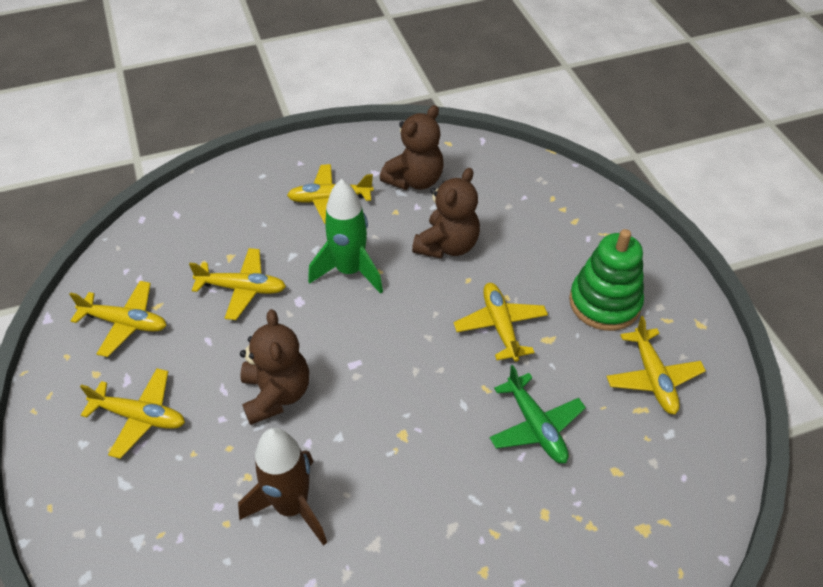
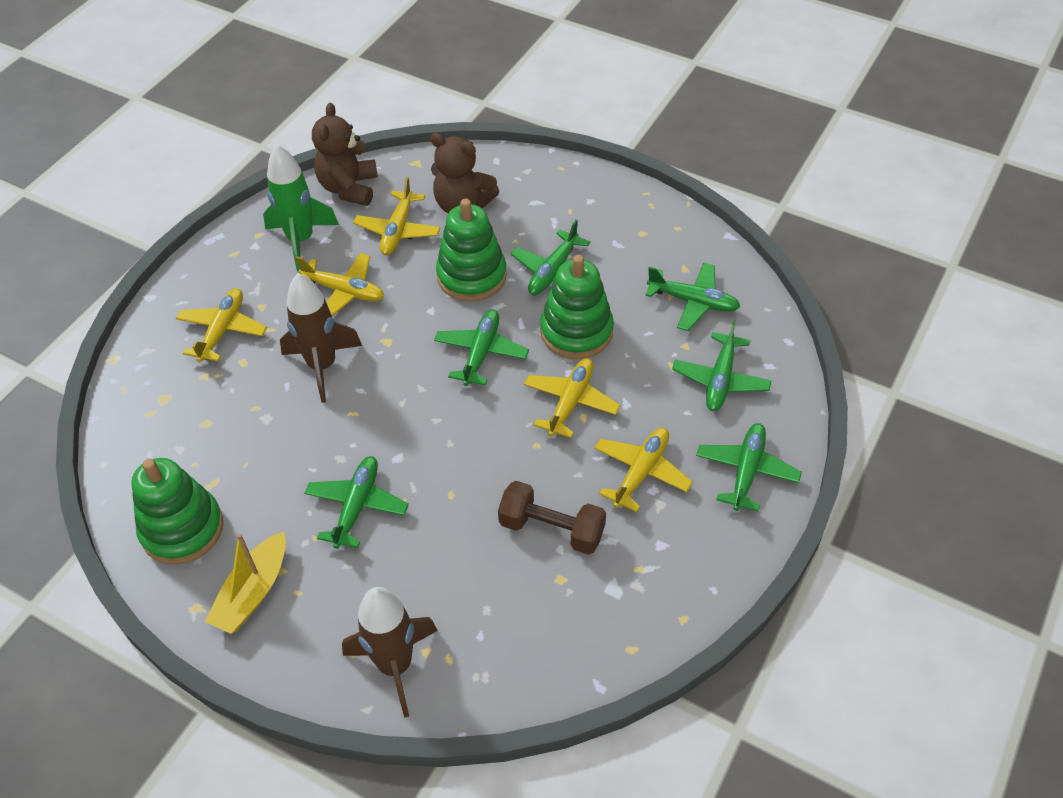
brown dumbbell: none = 0 -> [498,481,606,555] = 1
brown rocket: [238,428,327,546] = 1 -> [280,273,362,403] [342,587,438,718] = 2
brown teddy bear: [240,309,309,425] [380,105,444,190] [412,168,480,259] = 3 -> [312,103,378,206] [430,133,499,213] = 2
green plane: [489,365,586,463] = 1 -> [304,456,409,549] [434,310,529,386] [511,220,590,295] [645,263,740,331] [672,320,771,411] [696,423,802,511] = 6
green stacking toy: [569,229,644,331] = 1 -> [131,458,223,565] [436,199,507,302] [540,255,614,359] = 3
yellow boat: none = 0 -> [205,532,286,634] = 1
yellow plane: [69,281,167,357] [80,368,185,459] [189,248,286,320] [287,164,374,224] [454,283,548,362] [606,316,706,414] = 6 -> [176,288,267,362] [296,253,384,316] [353,177,440,255] [524,358,621,438] [594,428,693,512] = 5

